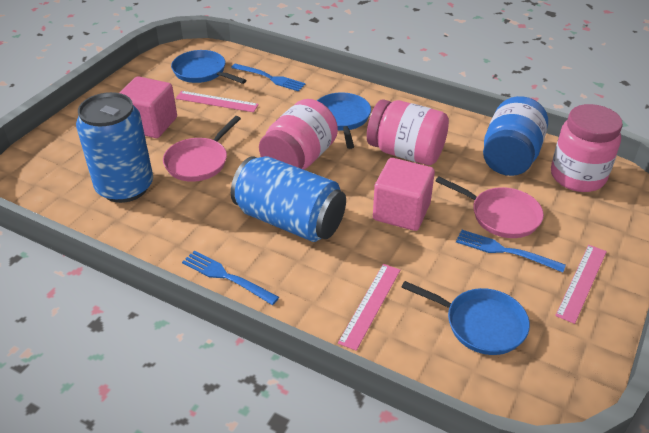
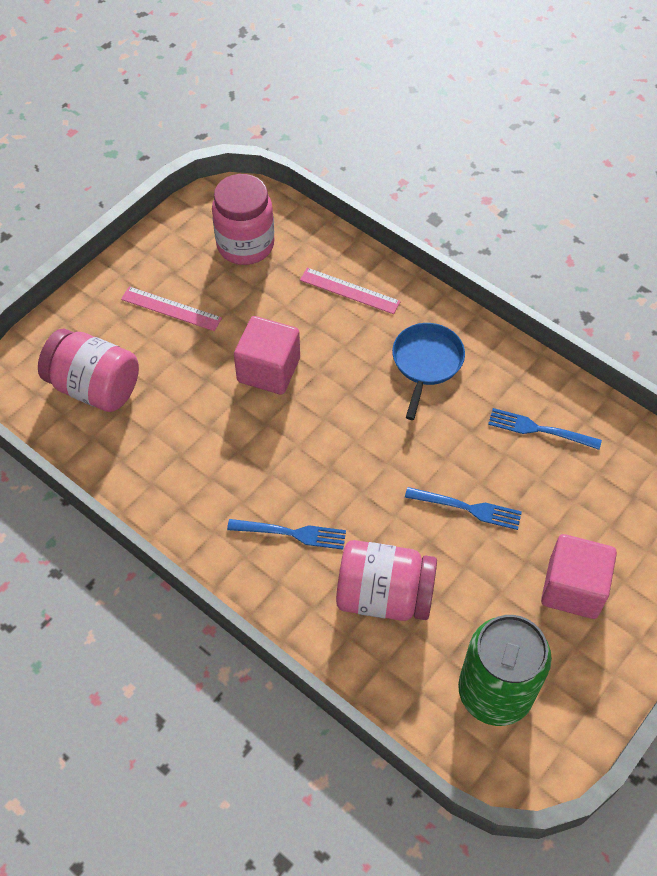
blue can: [76,92,153,203] [231,156,346,242] = 2 -> none = 0
blue jar: [483,96,548,176] = 1 -> none = 0
blue pan: [171,50,247,84] [317,93,371,149] [402,281,530,355] = 3 -> [392,323,465,420] = 1
green can: none = 0 -> [458,615,552,726] = 1
pink pan: [163,116,241,182] [436,177,544,238] = 2 -> none = 0
pink ruler: [176,91,259,112] [338,264,400,351] [555,245,607,324] = 3 -> [121,286,222,331] [300,268,401,314] = 2

